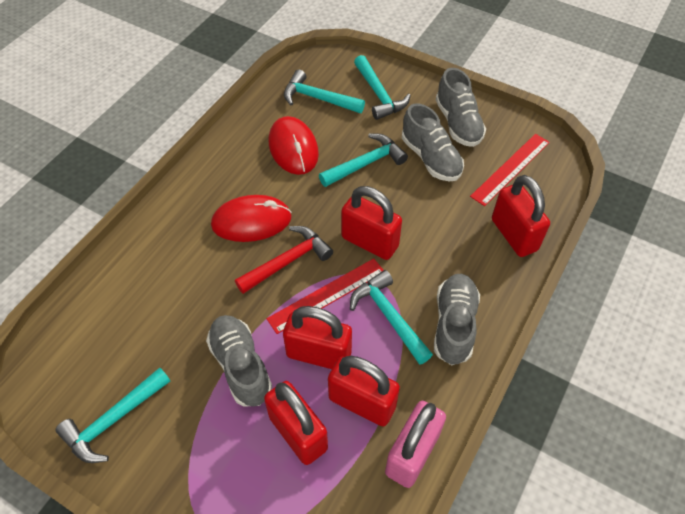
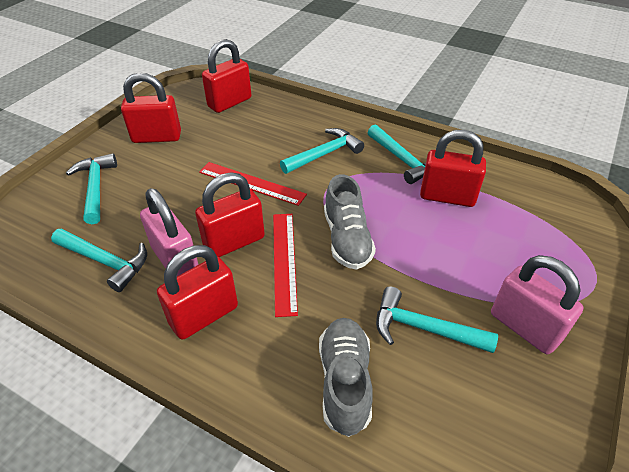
grey shoe: [206,315,272,407] [402,103,464,181] [434,274,480,365] [436,68,486,147] = 4 -> [319,318,373,437] [324,174,376,270] = 2
pink padlock: [385,401,446,488] = 1 -> [140,188,199,276] [491,255,584,354] = 2
red hammer: [235,226,333,294] = 1 -> none = 0
red mouse: [211,195,292,242] [269,116,319,175] = 2 -> none = 0

